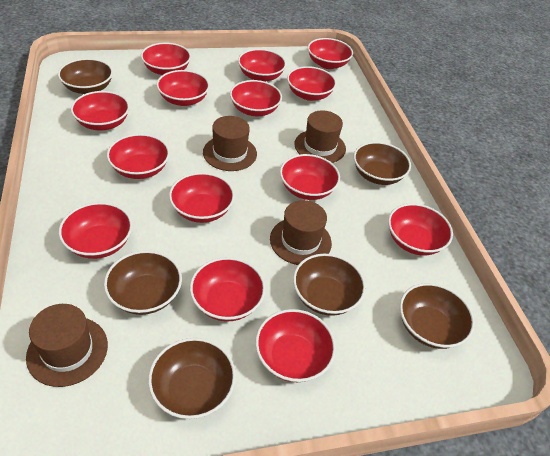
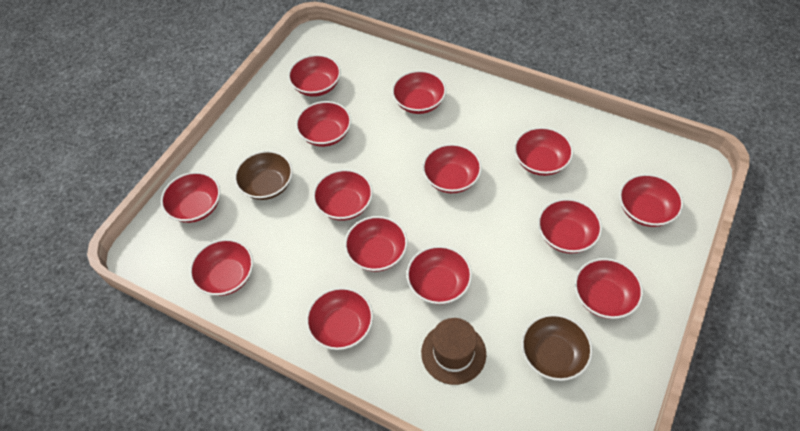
brown bowl: [58,58,113,94] [104,250,182,315] [148,338,236,419] [293,254,366,316] [354,142,411,185] [400,283,475,349] = 6 -> [234,151,293,200] [521,314,593,381] = 2
brown hat: [26,304,108,387] [203,116,257,171] [270,200,332,265] [294,110,346,163] = 4 -> [421,318,486,385] = 1

